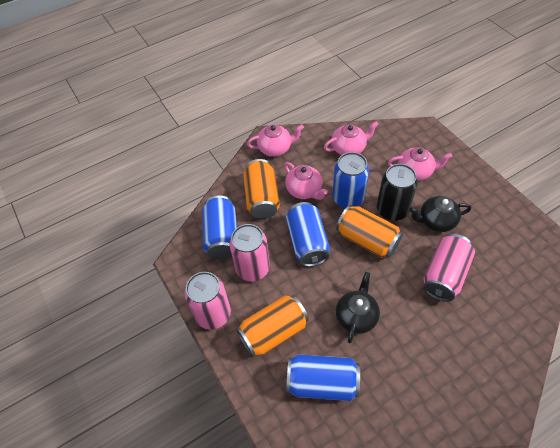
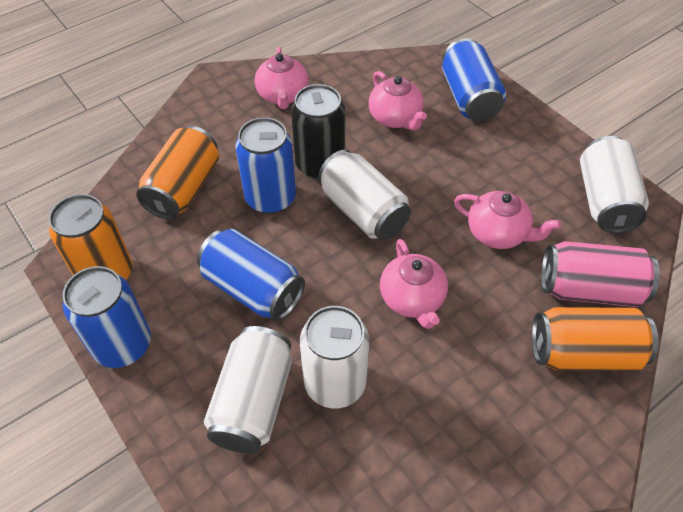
black teapot: [336,272,380,343] [409,196,471,232] = 2 -> none = 0
pink can: [185,272,231,330] [229,224,270,281] [423,234,475,302] = 3 -> [541,241,660,307] = 1
white can: none = 0 -> [204,326,292,454] [300,306,369,408] [318,150,411,240] [580,136,649,233] = 4

